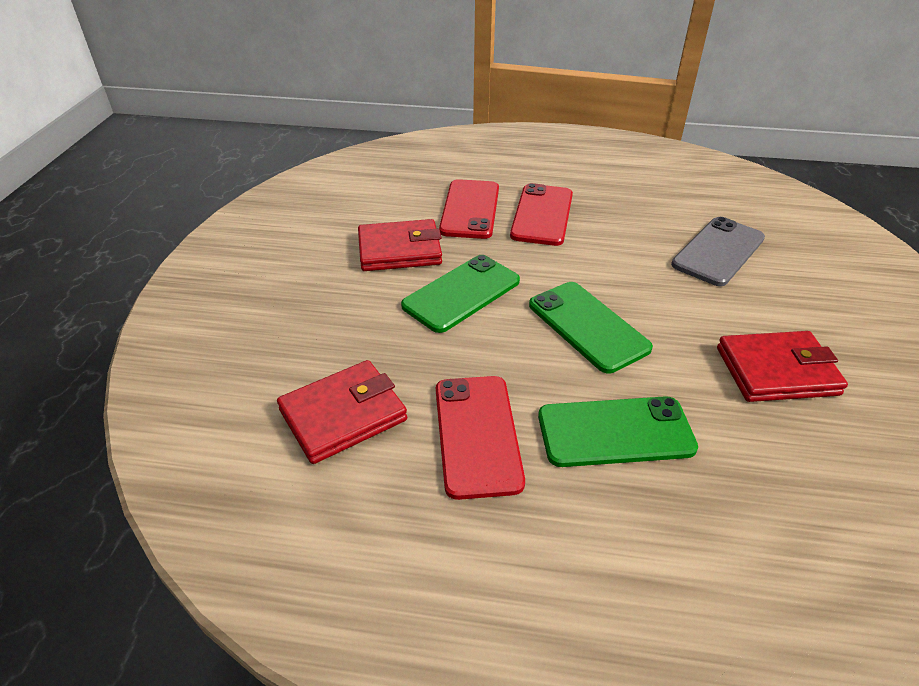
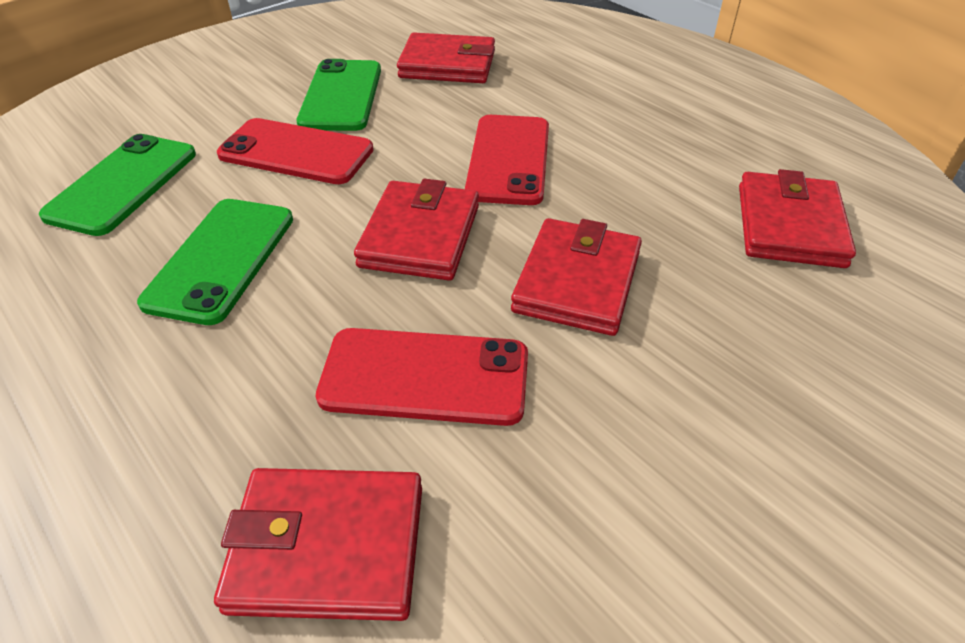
grey phone: [671,217,765,286] = 1 -> none = 0
red wallet: [277,360,407,464] [358,219,442,271] [717,331,848,402] = 3 -> [214,468,422,621] [354,178,479,281] [397,33,495,83] [511,218,642,336] [739,169,856,268] = 5

